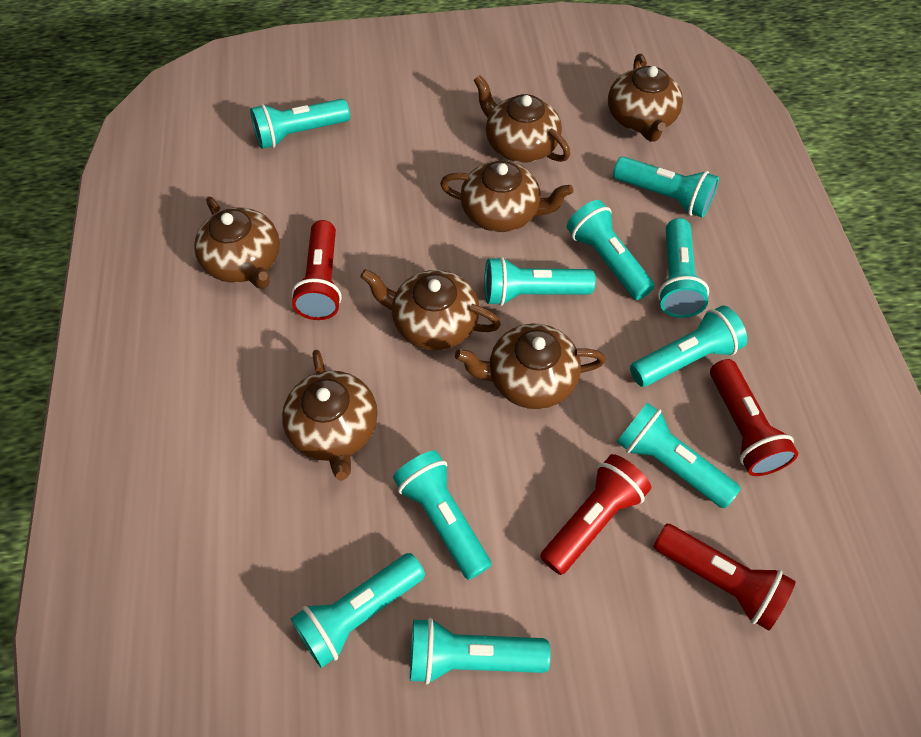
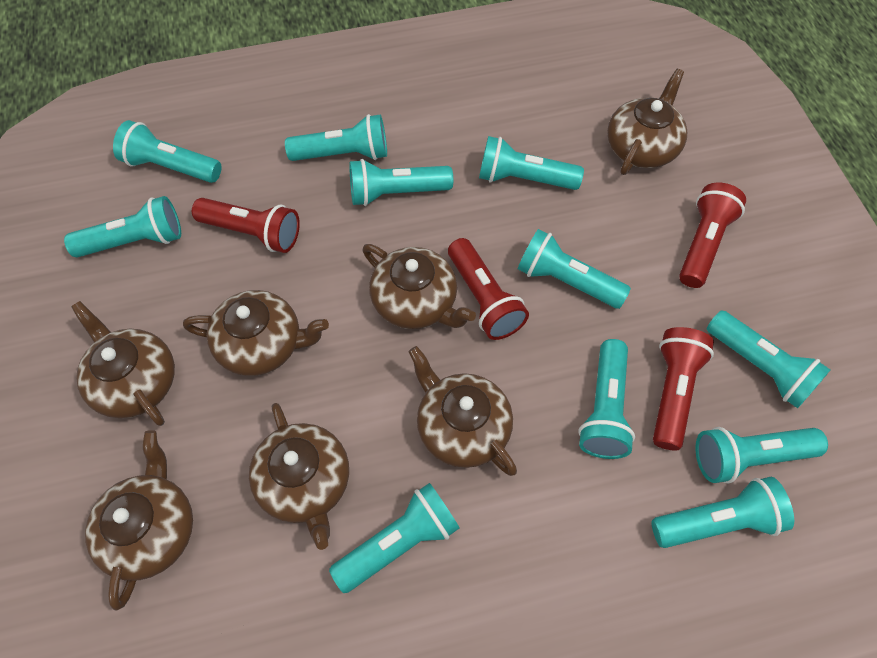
turquoise flashlight: [250,99,350,149] [291,553,425,668] [393,451,491,580] [410,618,551,684] [484,257,596,306] [567,200,655,300] [613,157,719,218] [617,402,741,508] [630,306,747,387] [658,218,709,318] = 10 -> [64,196,181,257] [113,120,221,183] [285,114,387,161] [329,483,460,593] [349,159,453,206] [479,136,584,190] [518,229,631,309] [578,339,635,459] [651,477,794,548] [695,427,828,483] [707,310,831,408] = 11

